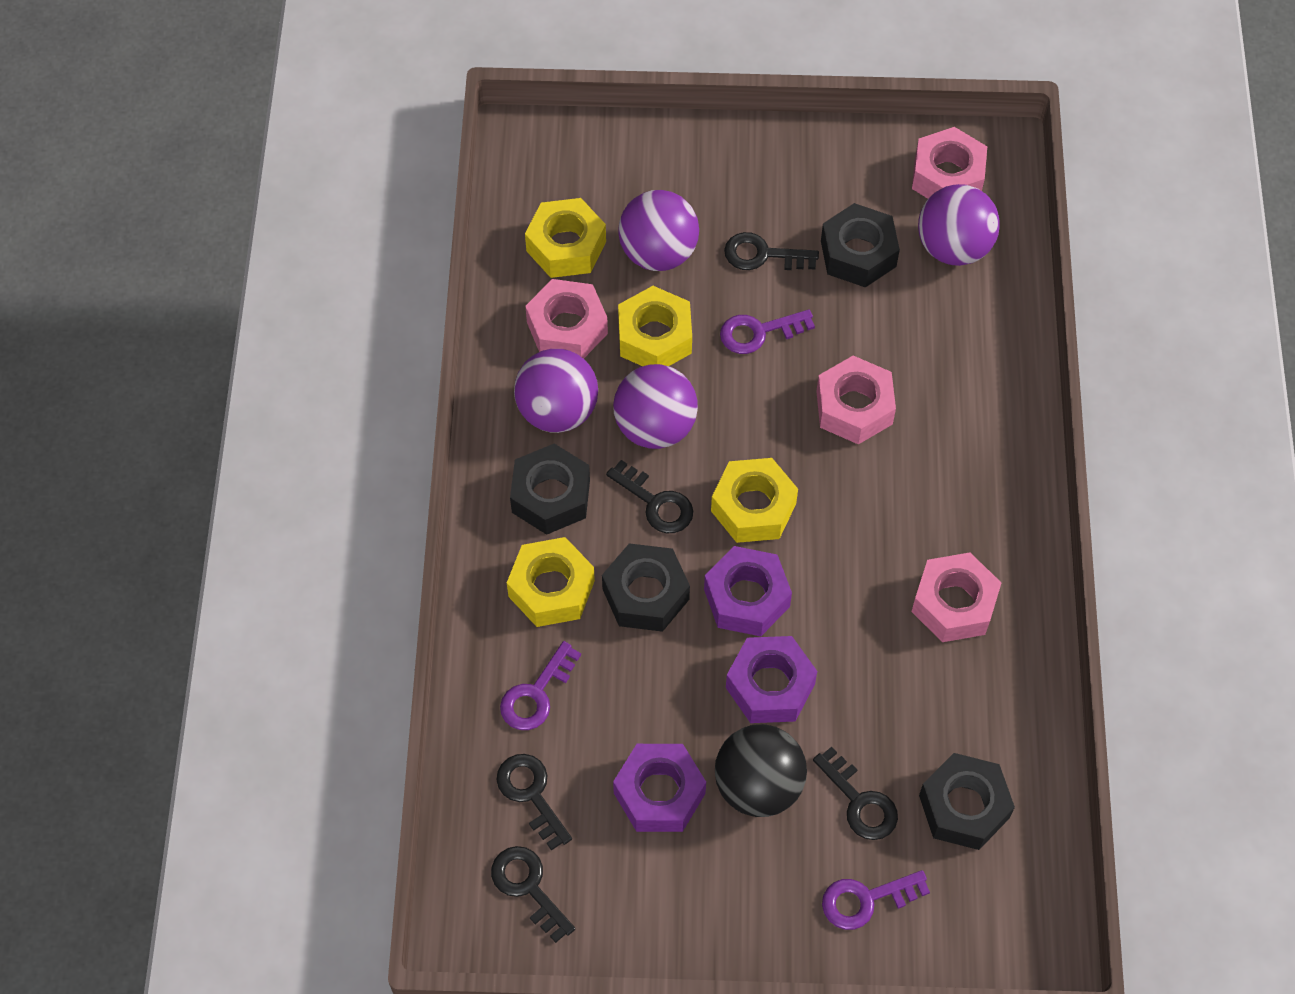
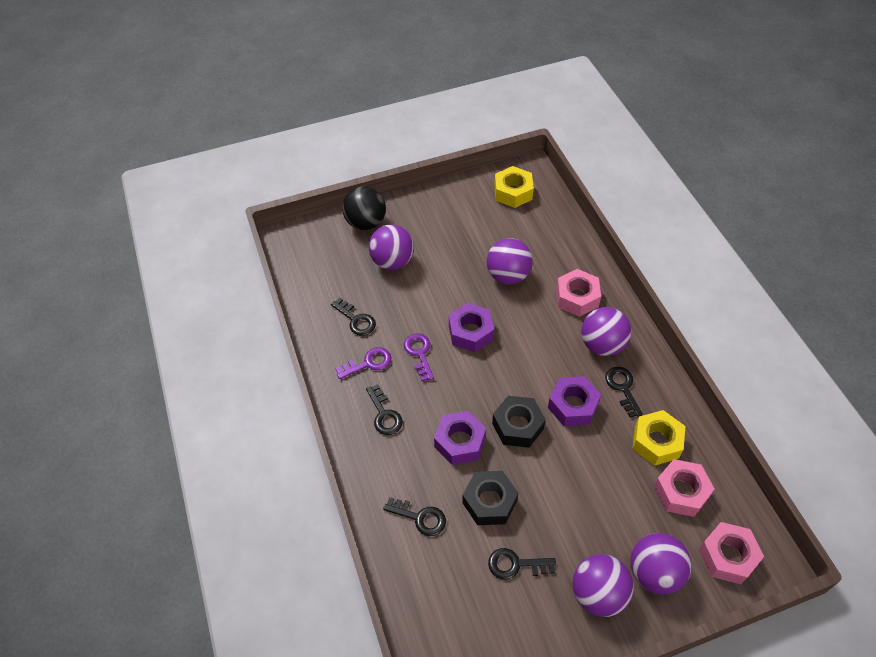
black nut: [510,444,590,535] [602,543,690,632] [821,203,900,288] [919,753,1015,850] = 4 -> [462,471,519,525] [492,396,546,448] = 2
pink nut: [525,279,608,359] [816,356,896,444] [912,127,987,199] [912,552,1001,642] = 4 -> [556,269,601,317] [654,459,714,517] [699,522,764,584] = 3
purple ball: [514,349,598,433] [613,364,698,449] [618,190,699,271] [918,184,1000,266] = 4 -> [369,225,414,270] [487,238,533,284] [573,554,634,617] [581,307,631,356] [631,533,692,594] = 5
purple key: [500,641,581,730] [720,309,815,354] [822,870,930,930] = 3 -> [336,347,391,379] [404,333,434,381] = 2
yellow nut: [507,537,595,627] [525,198,606,278] [618,286,692,366] [711,458,798,543] = 4 -> [494,166,534,208] [632,410,686,466] = 2

